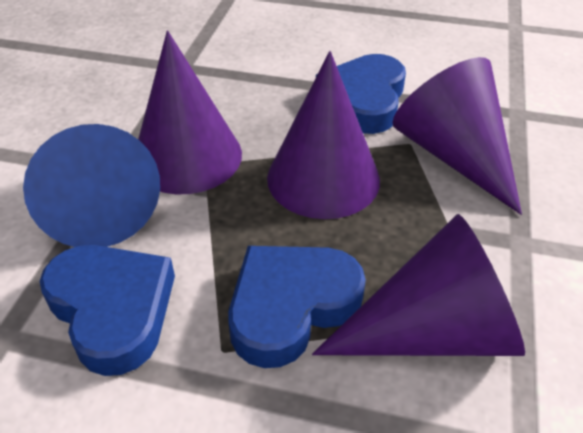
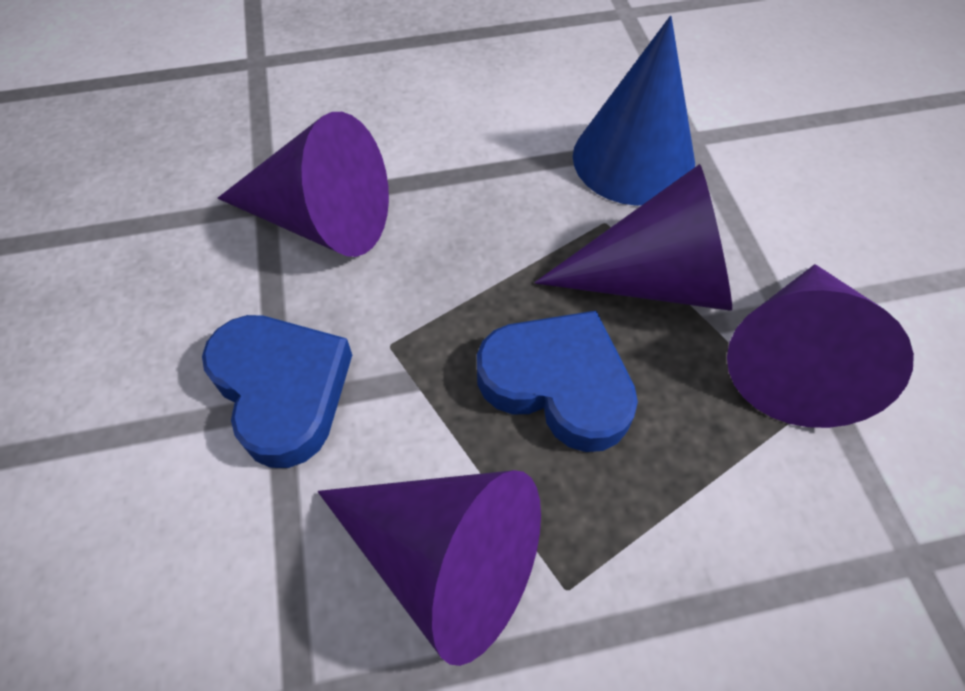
blue heart: [40,245,175,376] [228,246,366,368] [316,54,406,134] = 3 -> [202,315,352,468] [477,311,638,452] = 2

